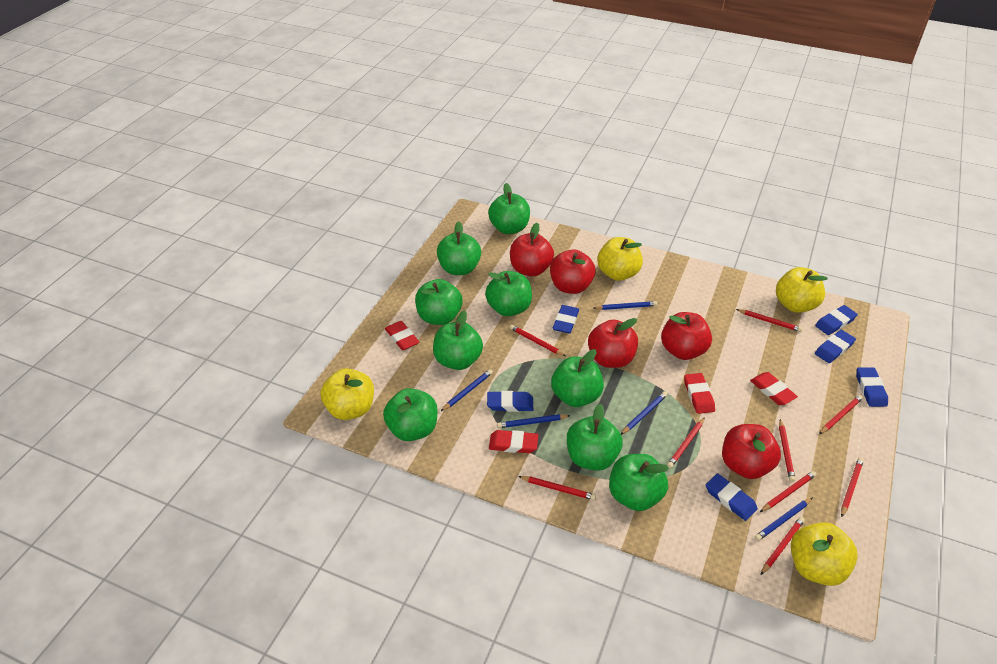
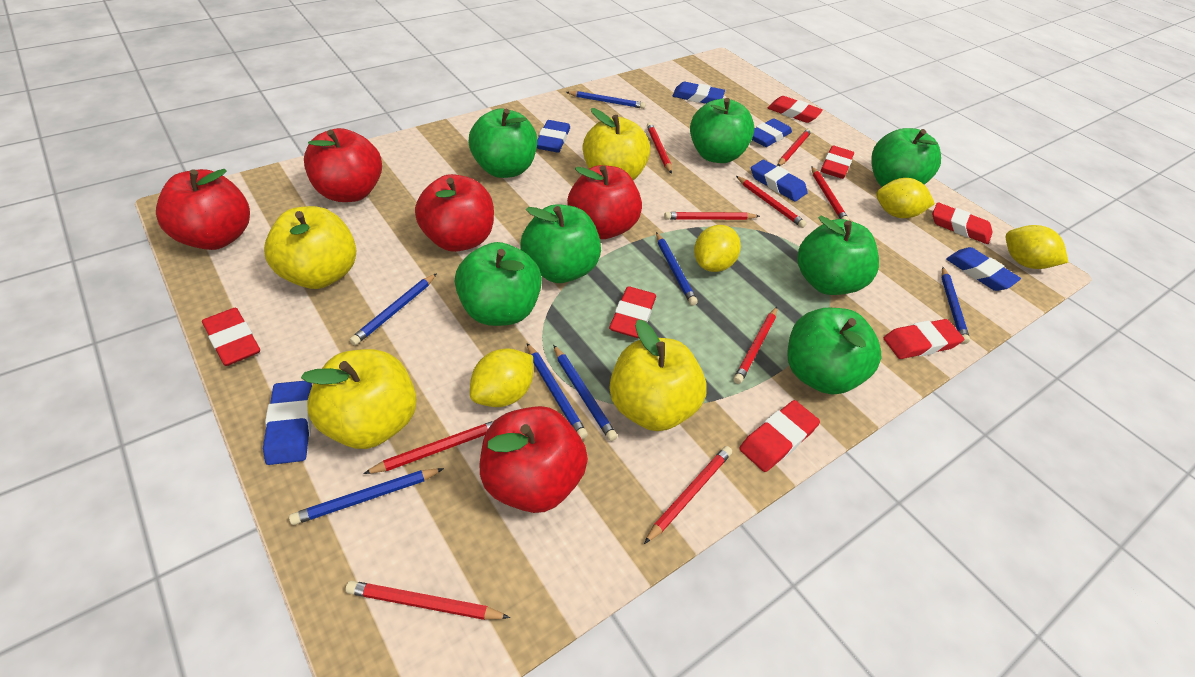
blue pencil: [441,369,493,411] [497,414,570,428] [593,301,657,310] [621,392,667,435] [755,498,812,541] = 5 -> [289,468,444,525] [349,273,437,345] [527,343,588,439] [553,345,617,441] [566,91,646,109] [656,232,698,306] [941,267,970,344] = 7
green apple: [383,388,438,441] [415,279,463,325] [433,310,483,370] [437,222,481,275] [485,271,532,316] [488,183,530,234] [551,349,604,407] [567,404,623,471] [609,454,669,511] = 9 -> [455,242,542,326] [469,109,537,178] [520,204,601,283] [690,98,755,163] [788,308,881,395] [797,216,879,295] [871,128,941,187] = 7
red eraser: [385,321,419,350] [489,430,538,453] [684,373,715,414] [750,372,798,405] = 4 -> [202,308,260,366] [609,286,656,338] [739,400,820,472] [768,96,823,123] [821,146,854,179] [884,319,964,359] [932,202,993,244] = 7
yellow lemon: none = 0 -> [470,349,533,407] [694,225,741,272] [876,178,935,218] [1006,225,1069,269] = 4

